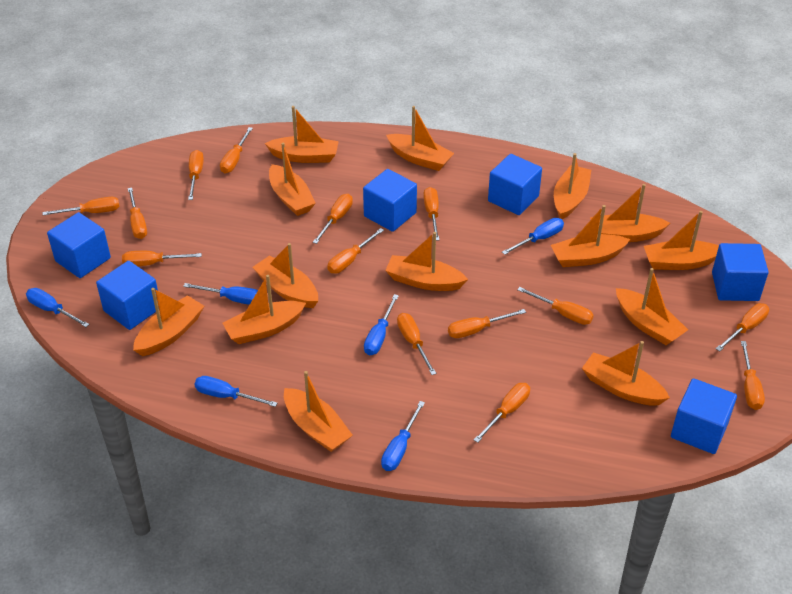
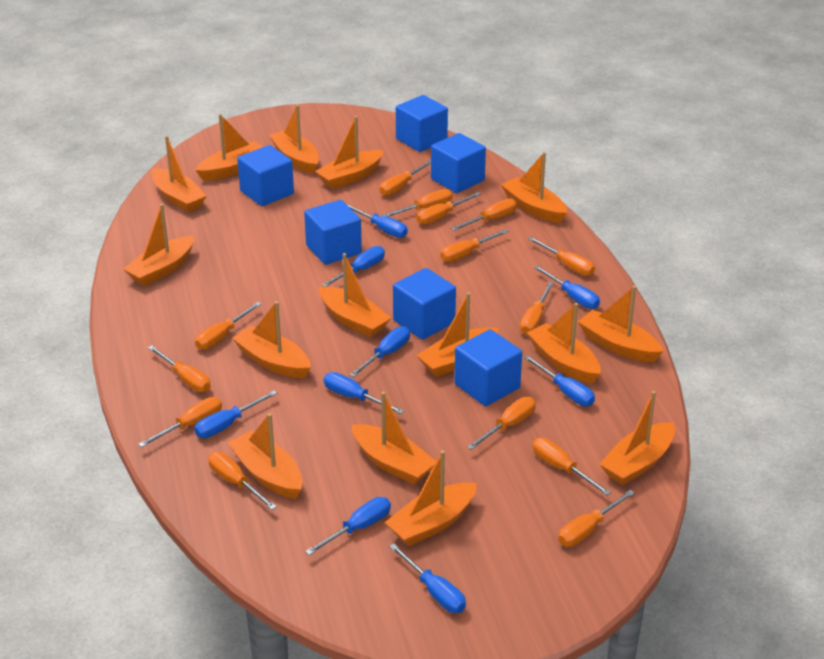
blue screwdriver: [26,288,90,327] [183,283,258,305] [195,376,277,407] [364,294,399,355] [381,401,425,471] [502,218,564,255] = 6 -> [194,390,277,438] [305,497,391,555] [321,246,385,287] [324,372,404,414] [346,204,408,238] [349,326,410,378] [389,544,466,613] [524,355,595,406] [534,266,600,309] = 9
orange boat: [133,288,204,356] [222,275,306,344] [253,243,318,308] [265,106,339,163] [269,143,316,216] [284,371,353,452] [385,232,468,291] [386,106,454,171] [551,205,630,267] [554,153,591,219] [582,341,670,405] [590,184,670,242] [616,268,688,345] [644,211,719,270] = 14 -> [123,204,194,286] [151,136,206,212] [195,114,263,181] [227,413,302,499] [232,301,311,378] [269,105,319,174] [315,116,384,189] [319,253,391,337] [351,392,436,484] [385,450,477,546] [416,292,499,377] [501,152,567,223] [527,303,601,384] [578,286,664,362] [600,391,675,485] = 15

